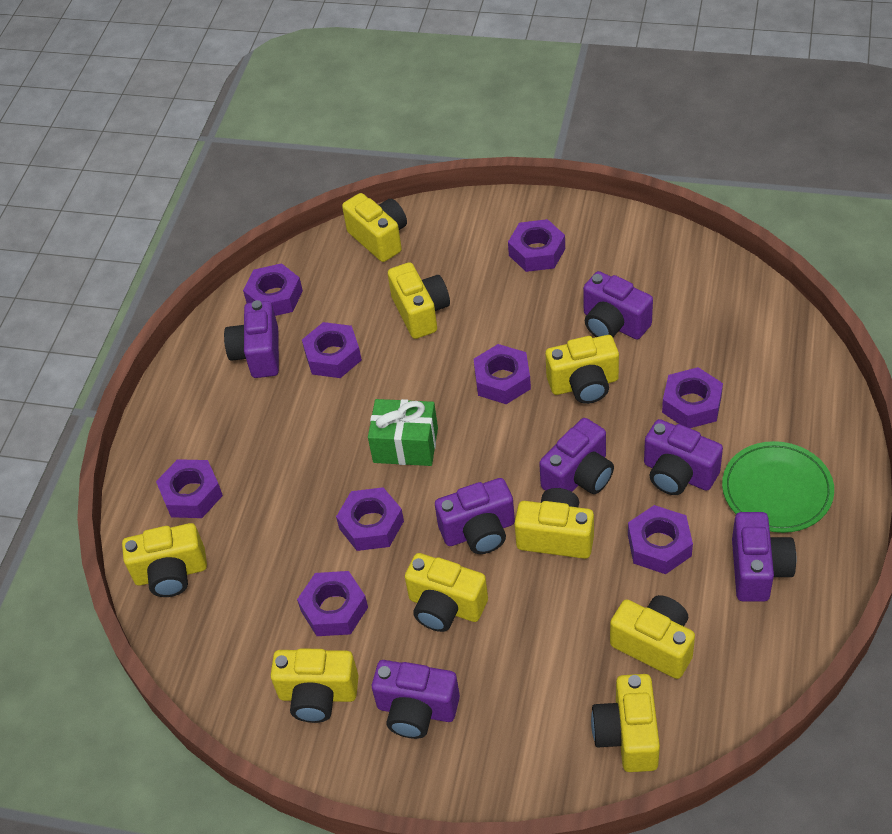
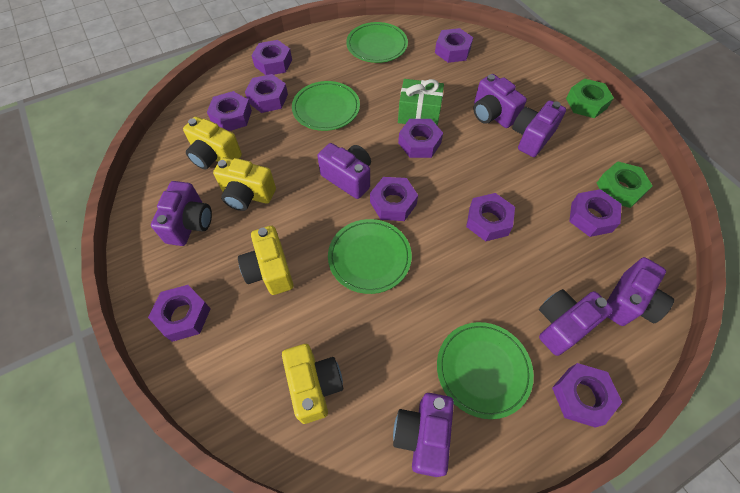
green nut: none = 0 -> [566,78,614,118] [597,161,652,208] = 2
green plate: [722,441,834,533] = 1 -> [292,81,360,131] [328,219,412,294] [346,22,408,63] [437,322,534,419] = 4
purple nut: [156,459,223,518] [243,263,303,316] [297,571,368,636] [302,322,362,378] [336,487,404,551] [474,344,531,404] [508,219,565,272] [628,505,693,574] [662,367,723,428] = 9 -> [148,285,211,342] [207,91,252,131] [245,74,288,113] [251,40,292,75] [370,177,418,221] [398,119,443,158] [435,28,473,63] [466,193,515,242] [552,363,622,428] [569,189,621,237] = 10
yellow camera: [122,523,207,597] [270,648,359,723] [342,193,407,262] [388,262,450,339] [405,553,488,632] [514,488,594,559] [545,335,619,404] [591,674,660,772] [610,595,695,679] = 9 -> [183,117,242,170] [213,157,276,211] [238,226,293,295] [282,344,343,424] = 4

